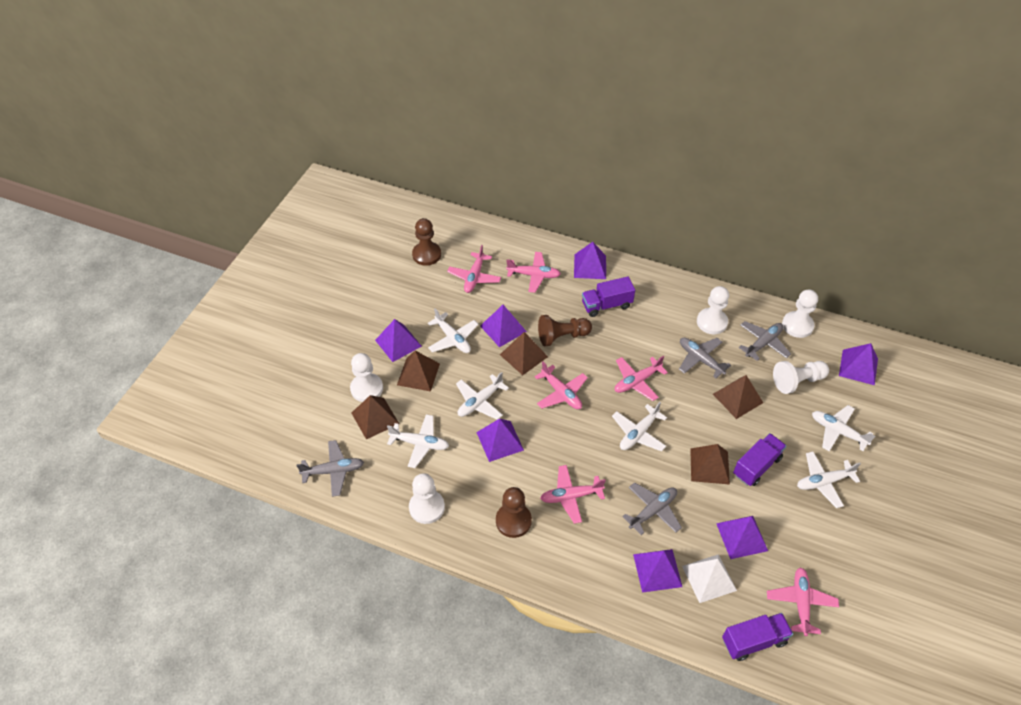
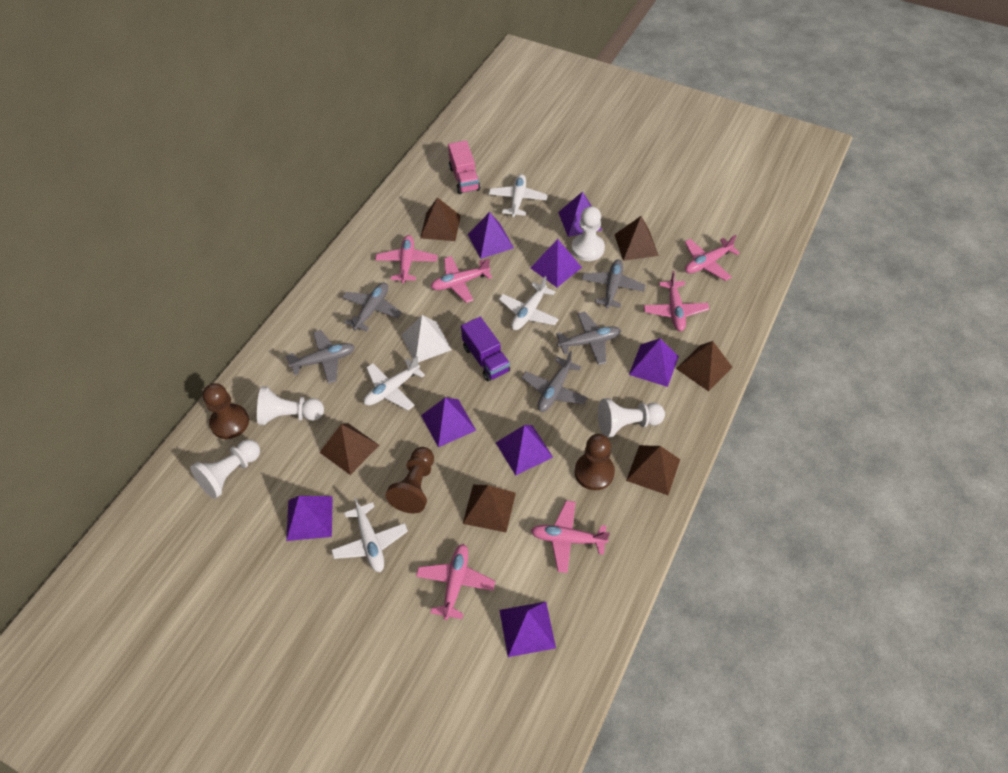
brown pyramid: [352,395,399,439] [397,351,440,391] [500,332,548,375] [690,444,730,485] [713,375,763,419] = 5 -> [319,423,379,475] [420,197,461,241] [463,484,516,532] [614,216,659,261] [626,446,680,495] [676,341,732,391] = 6
grey plane: [297,440,364,497] [622,482,682,535] [679,338,731,378] [739,321,791,361] = 4 -> [285,330,355,384] [342,282,402,332] [522,351,588,412] [556,312,621,365] [582,259,646,308] = 5
pink truck: none = 0 -> [448,140,480,194] = 1
purple pyramid: [375,319,422,362] [476,419,524,462] [480,305,527,347] [574,242,606,279] [633,549,682,593] [716,516,768,559] [839,343,878,385] = 7 -> [286,496,333,541] [421,397,476,447] [468,212,514,259] [495,425,553,475] [499,602,556,657] [531,239,582,287] [558,191,602,237] [629,338,679,387] = 8
purple truck: [582,276,635,317] [722,613,793,661] [733,433,786,486] = 3 -> [461,317,510,381] = 1
white pawn: [350,353,383,402] [409,473,445,524] [697,286,729,334] [773,361,829,394] [782,289,818,338] = 5 -> [190,439,260,499] [257,386,324,425] [571,206,605,261] [598,398,665,438] = 4
white plane: [387,414,449,468] [428,308,479,353] [456,372,509,420] [612,402,667,452] [797,452,861,508] [812,405,875,451] = 6 -> [331,498,408,572] [364,356,425,410] [489,174,548,217] [499,276,559,330] = 4

